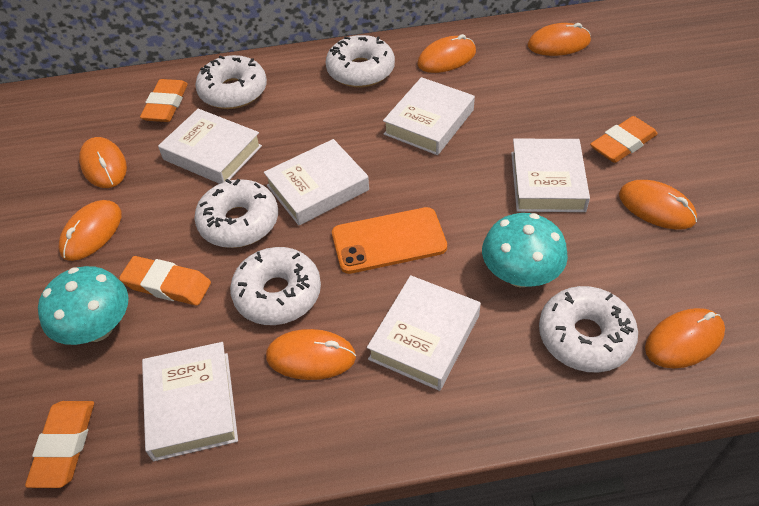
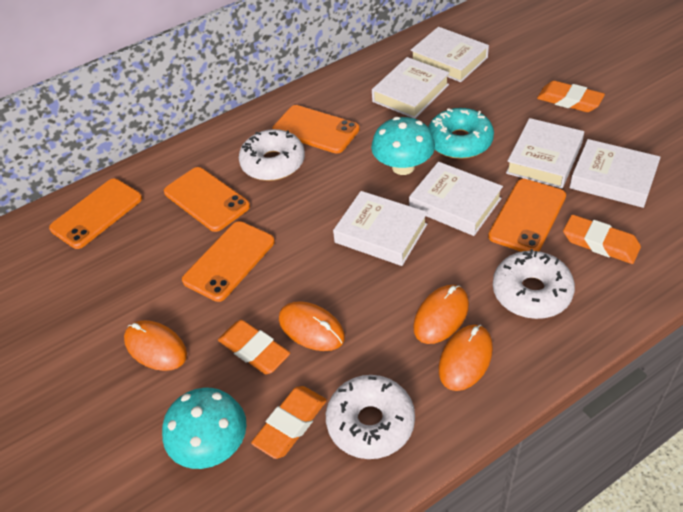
orange mouse: [58,200,122,261] [79,137,127,188] [266,329,356,380] [417,34,476,73] [528,23,591,56] [619,180,697,230] [645,308,725,368] = 7 -> [124,320,187,371] [279,301,345,351] [413,285,469,344] [439,325,493,391] = 4
orange phone: [332,207,447,274] = 1 -> [49,179,142,249] [164,167,250,232] [182,221,275,302] [272,105,360,154] [488,179,566,252] = 5
turquoise donut: none = 0 -> [428,108,494,159] = 1
white donut: [194,179,278,248] [195,55,267,109] [230,247,321,325] [326,35,395,87] [539,286,638,372] = 5 -> [239,129,305,181] [326,375,415,459] [493,249,575,319] = 3

